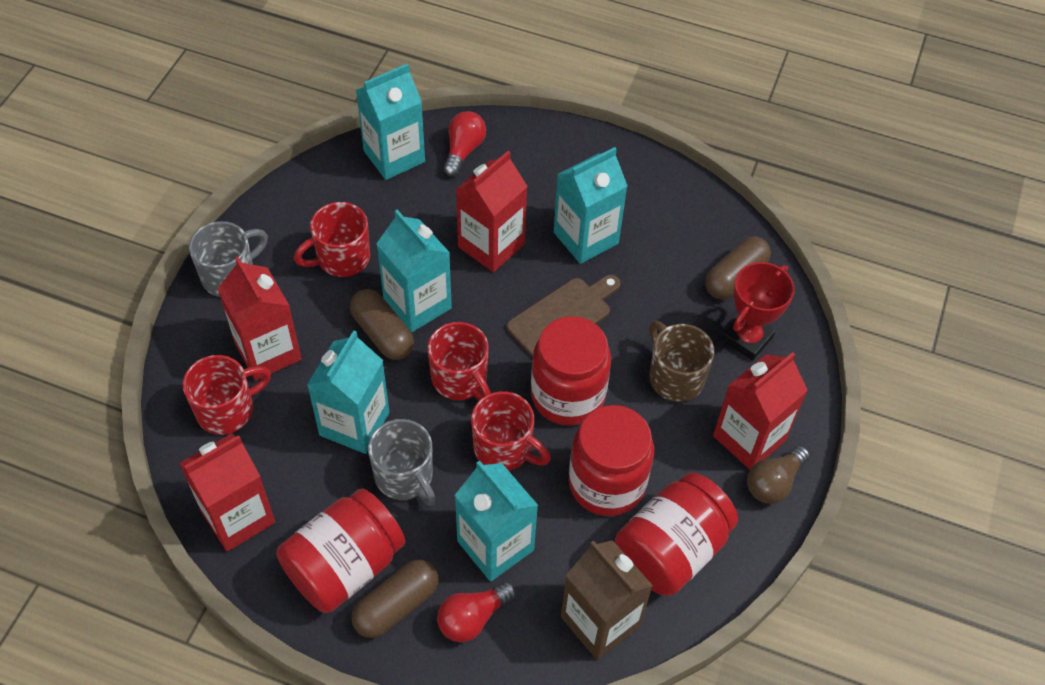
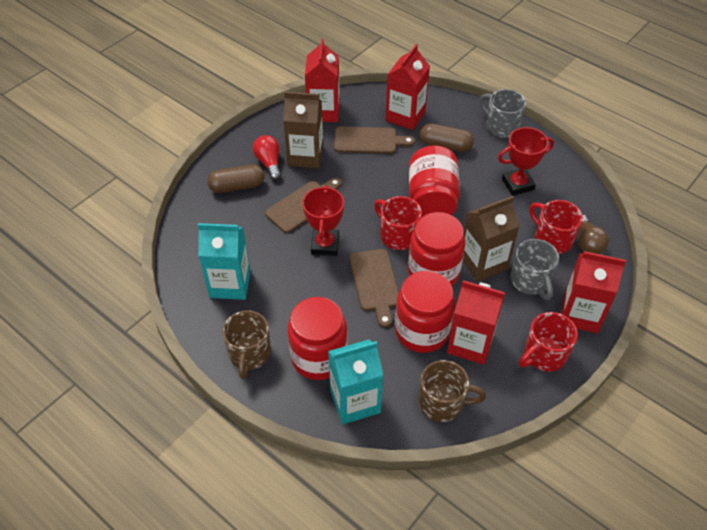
brown capsule: [350,289,414,360] [351,560,439,638] [705,236,771,299] = 3 -> [207,164,265,193] [420,123,474,152] = 2
brown carton: [561,540,653,660] = 1 -> [283,92,324,169] [463,196,520,282] = 2
brown cutting board: [507,275,621,358] = 1 -> [265,178,342,233] [334,127,415,154] [350,249,399,328] = 3
brown mug: [649,321,714,402] = 1 -> [222,310,271,379] [419,360,486,422] = 2
red light bulb: [437,581,516,642] [444,111,486,177] = 2 -> [253,135,281,180] = 1
red mug: [183,355,271,435] [294,202,370,277] [428,322,491,400] [471,391,551,471] = 4 -> [374,196,422,250] [519,312,578,372] [529,200,583,254] = 3
red trophy: [722,262,794,361] = 1 -> [303,185,344,256] [498,127,554,196] = 2
turquoise carton: [307,330,389,454] [356,63,425,180] [376,210,452,332] [454,460,538,582] [554,147,628,264] = 5 -> [198,223,251,300] [328,340,383,424] = 2

